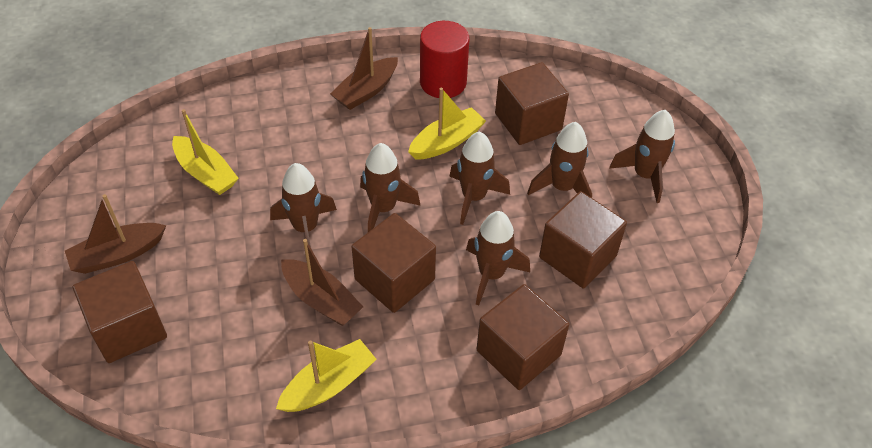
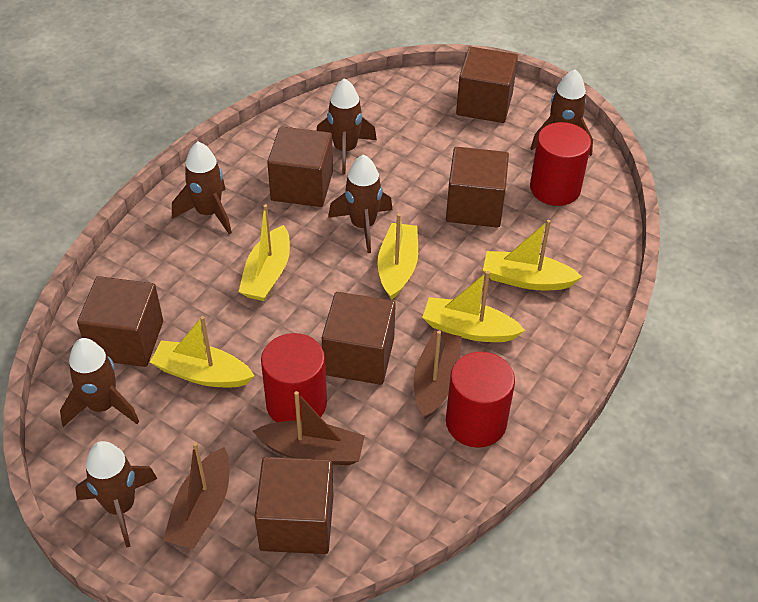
brown cube: [73,261,167,363] [351,213,436,313] [477,284,569,390] [495,62,569,145] [539,191,627,289] = 5 -> [77,276,163,367] [255,457,333,554] [267,126,333,207] [322,292,396,385] [446,147,509,228] [456,47,518,123] = 6
red cylinder: [420,21,469,98] = 1 -> [261,333,327,422] [446,352,515,448] [530,122,591,206] = 3
yellow boat: [172,109,239,195] [276,339,377,412] [408,88,486,160] = 3 -> [150,316,255,387] [239,204,290,301] [378,213,418,300] [422,271,525,342] [483,220,582,290] = 5

